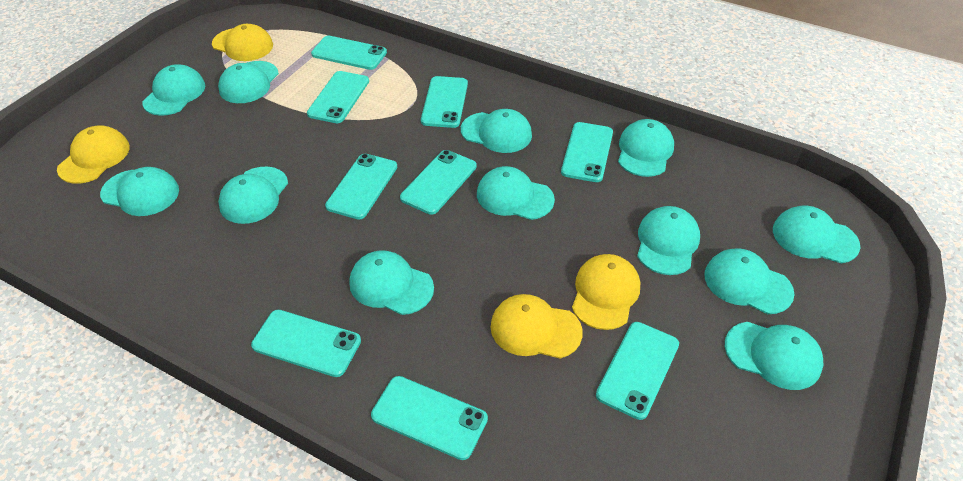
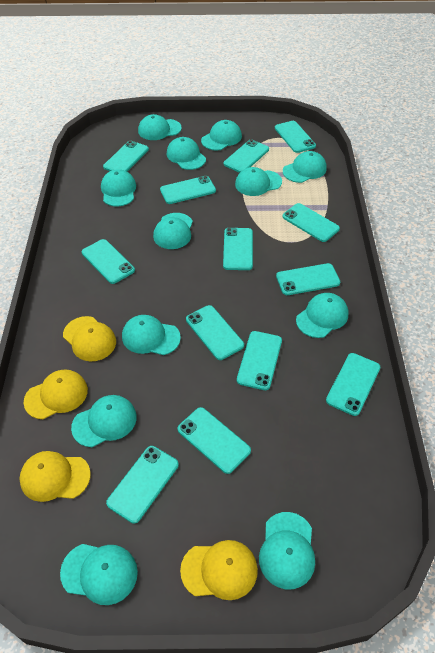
turquoise phone: [251,310,361,377] [307,71,369,123] [311,36,387,70] [325,154,397,220] [371,376,488,460] [400,150,477,215] [421,76,468,128] [561,122,613,182] [596,322,679,420] = 9 -> [82,239,135,284] [103,141,149,172] [106,446,179,524] [160,176,216,204] [177,407,251,474] [186,305,244,360] [223,228,253,270] [224,139,269,173] [237,331,282,390] [275,121,316,153] [276,263,340,295] [282,203,340,242] [326,353,380,416] = 13

